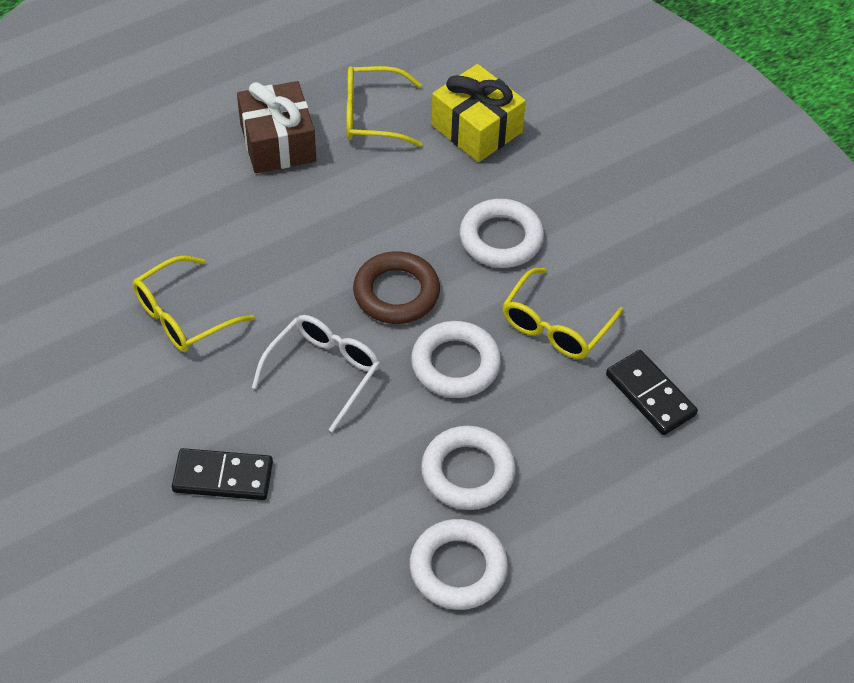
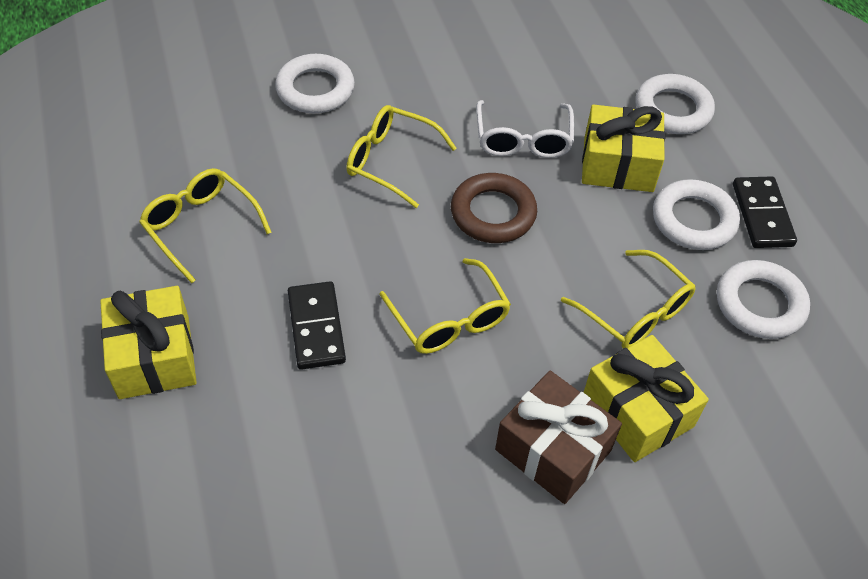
yellow gift: [432,64,526,162] = 1 -> [100,286,197,399] [582,104,665,192] [583,335,709,462] = 3
yellow glasses: [133,255,255,352] [346,66,422,147] [502,268,624,359] = 3 -> [139,168,272,283] [346,105,456,208] [379,258,511,354] [561,250,696,349] = 4

